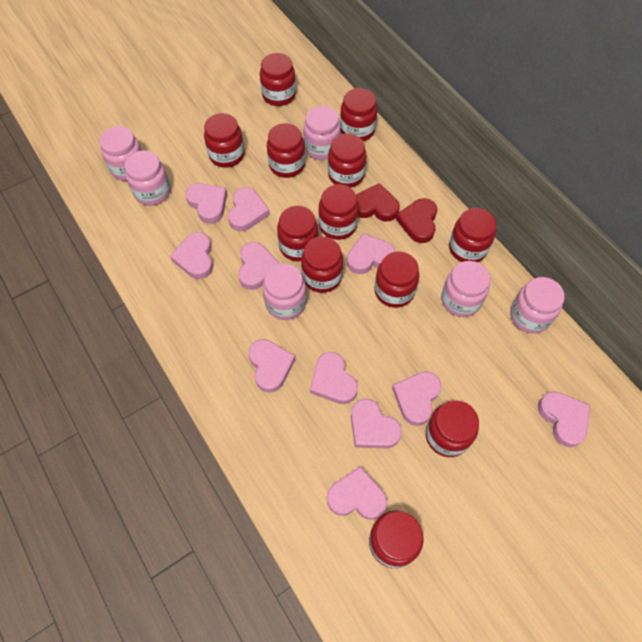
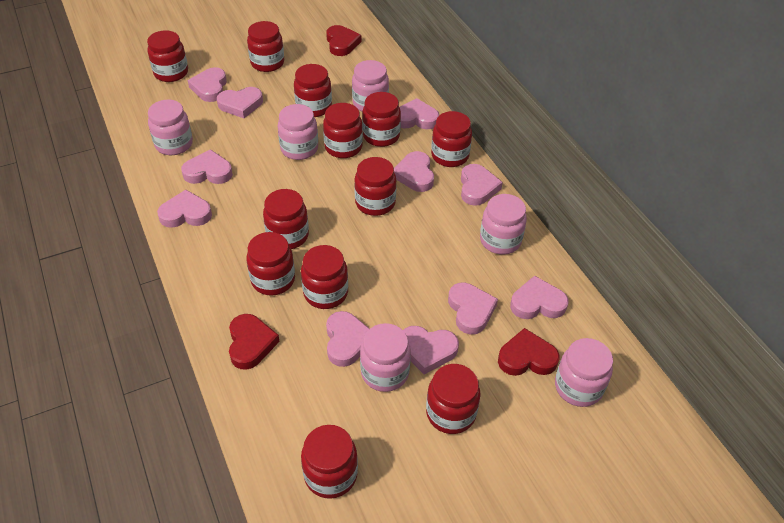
red heart: [356,183,400,221] [396,198,437,243] = 2 -> [229,314,280,370] [326,25,361,56] [498,328,559,376] = 3

